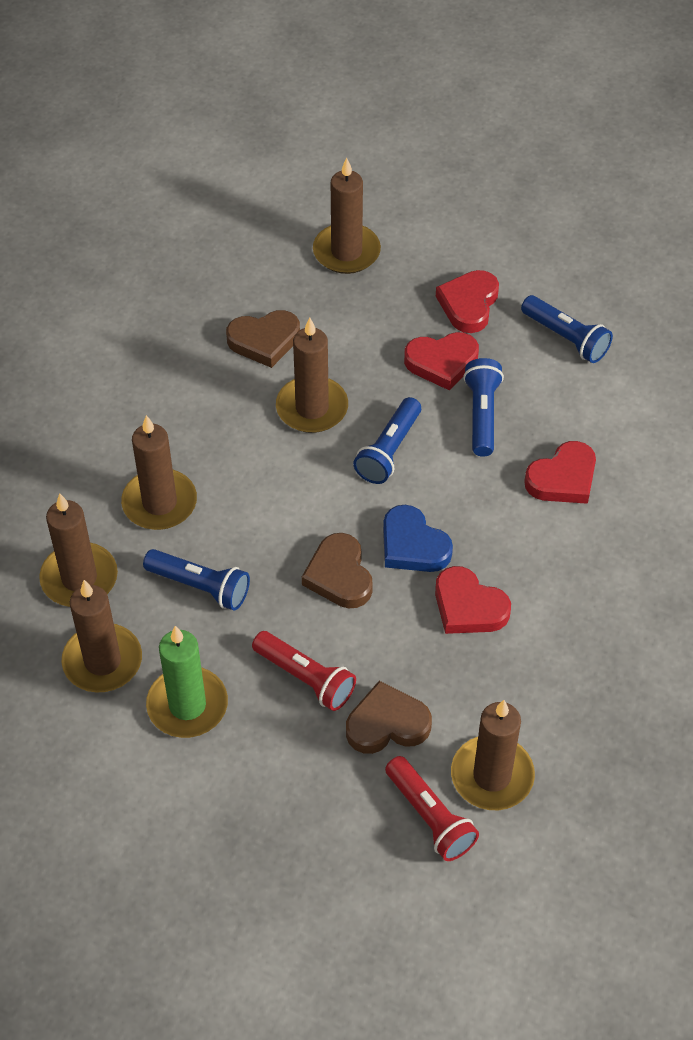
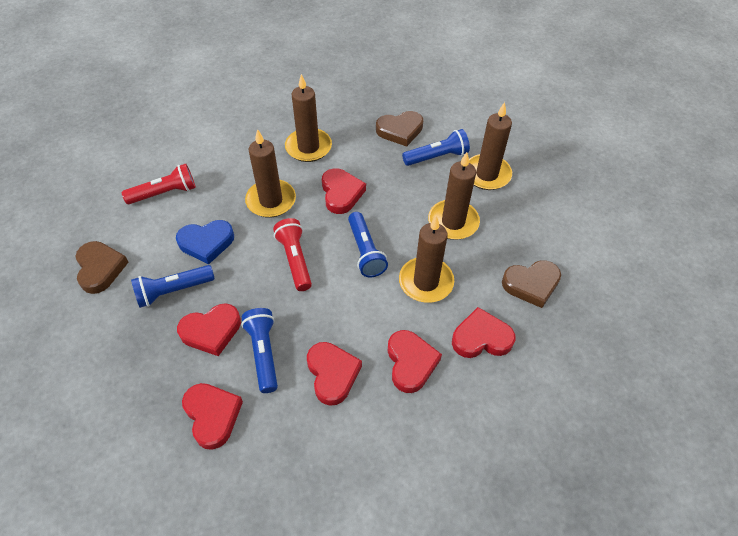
brown candle: [39,493,118,607] [61,580,142,692] [121,415,197,530] [276,318,348,433] [313,158,381,274] [451,700,535,810] = 6 -> [245,129,296,218] [285,74,332,162] [399,215,454,303] [428,152,480,240] [469,102,512,190] = 5
green candle: [146,626,228,738] = 1 -> none = 0
red heart: [404,332,479,390] [435,566,511,634] [436,270,499,333] [524,441,596,504] = 4 -> [177,303,241,356] [182,383,243,450] [307,342,362,406] [322,168,366,214] [388,330,442,393] [452,307,516,358] = 6

